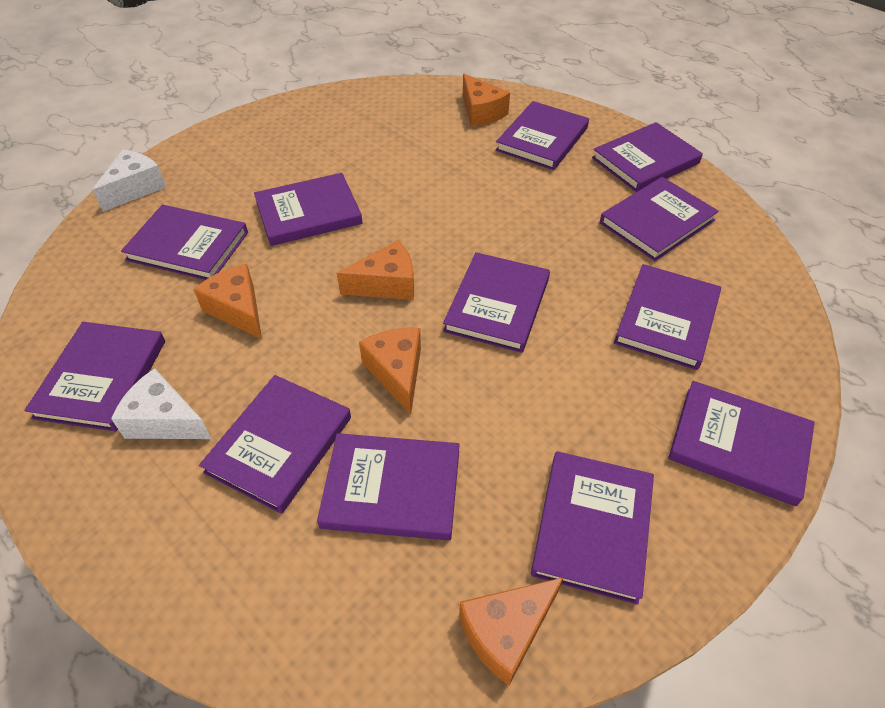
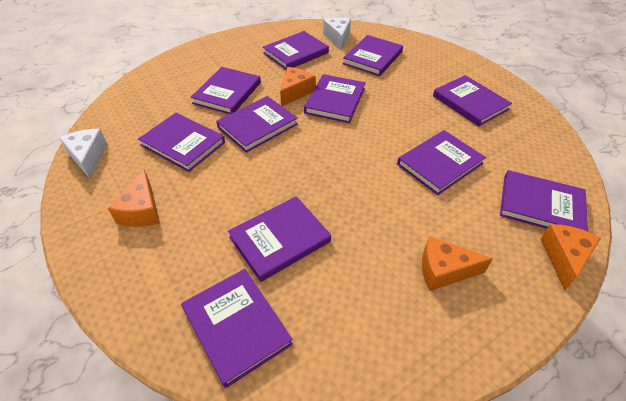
orange cheese: [193,264,262,339] [337,240,414,300] [359,328,421,414] [459,577,564,686] [463,74,510,127] = 5 -> [108,169,160,227] [280,67,316,106] [422,236,493,291] [541,224,601,291] = 4
purple book: [24,322,165,432] [121,205,248,280] [199,375,351,514] [254,173,363,246] [317,433,460,541] [443,252,550,353] [496,101,589,170] [531,451,654,605] [592,122,703,192] [600,177,719,261] [614,264,721,370] [668,381,815,506] = 12 -> [138,113,225,172] [181,269,293,388] [190,67,261,114] [216,96,298,153] [228,196,331,282] [263,31,329,70] [304,74,365,123] [343,35,403,76] [397,130,486,195] [433,75,512,126] [500,170,588,231] = 11

